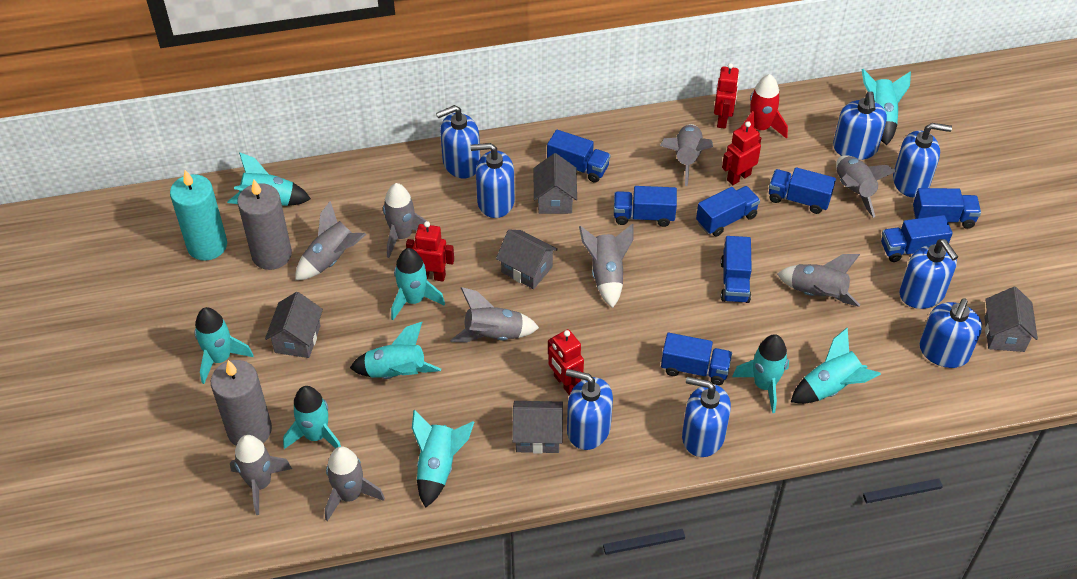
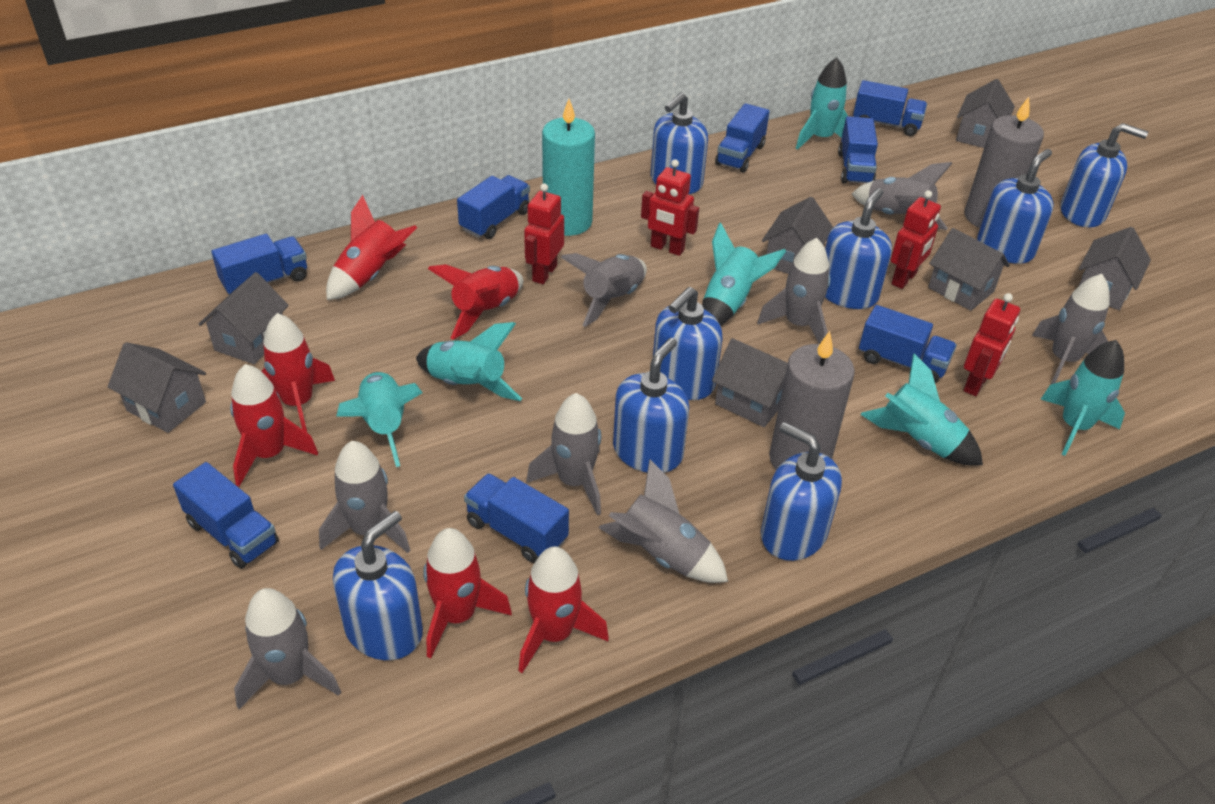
grey house: [265,292,323,358] [496,230,558,289] [512,401,563,454] [534,153,577,214] [984,287,1038,352] = 5 -> [108,342,206,433] [198,272,289,364] [712,338,788,427] [762,197,834,274] [928,228,1010,311] [956,79,1015,148] [1078,227,1151,310] = 7
grey rocket: [230,435,292,515] [295,201,366,280] [325,446,385,521] [383,183,426,258] [450,287,539,342] [579,224,634,308] [660,124,713,186] [777,254,860,307] [836,155,897,218] = 9 -> [234,588,341,709] [319,441,410,553] [526,393,601,515] [561,253,647,327] [598,460,728,583] [757,238,831,344] [852,162,952,230] [1032,274,1110,384] = 8
red rocket: [741,74,788,139] = 1 -> [230,364,318,487] [261,313,335,432] [326,195,417,300] [423,528,512,658] [428,264,523,340] [519,546,609,673] = 6
turquoise rocket: [194,307,253,384] [227,152,311,206] [283,386,341,449] [350,322,441,379] [391,248,445,320] [412,410,474,508] [732,334,789,413] [791,328,881,404] [861,69,911,145] = 9 -> [336,372,423,467] [416,322,522,401] [702,222,786,326] [796,58,848,150] [860,353,983,465] [1040,340,1125,456] = 6

